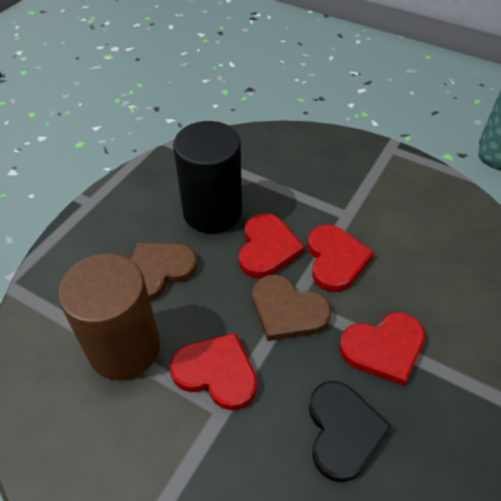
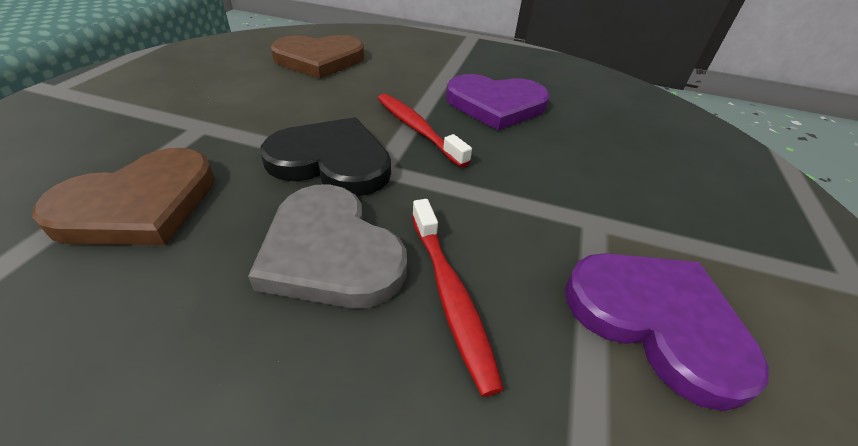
black cylinder: [173,121,242,233] = 1 -> none = 0
brown cylinder: [58,253,160,380] = 1 -> none = 0
grey heart: none = 0 -> [248,184,407,308] = 1
purple heart: none = 0 -> [446,74,550,130] [565,253,769,411] = 2
red heart: [170,333,257,410] [239,213,304,278] [307,224,374,292] [339,312,425,386] = 4 -> none = 0
red toothbrush: none = 0 -> [378,94,472,167] [412,199,504,397] = 2

